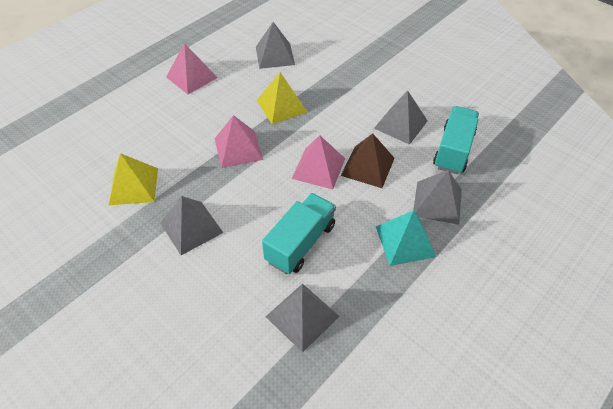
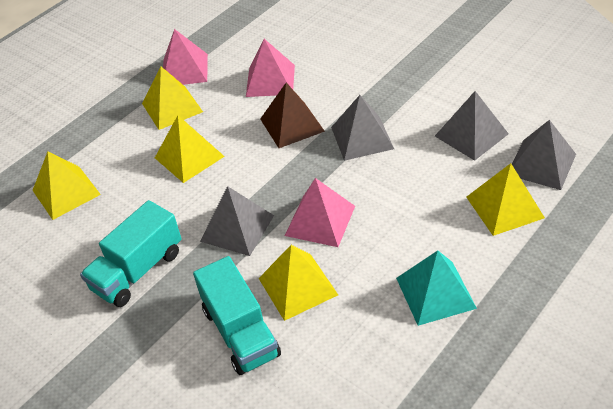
grey pyramid: [160,196,223,255] [256,22,295,69] [266,284,340,353] [374,91,428,145] [414,170,462,225] = 5 -> [200,186,274,256] [331,95,394,161] [435,91,509,161] [512,120,576,190] = 4
yellow pyramid: [109,153,158,205] [257,72,307,124] = 2 -> [32,152,101,220] [142,66,203,130] [155,116,225,183] [259,245,338,321] [466,163,545,236] = 5

